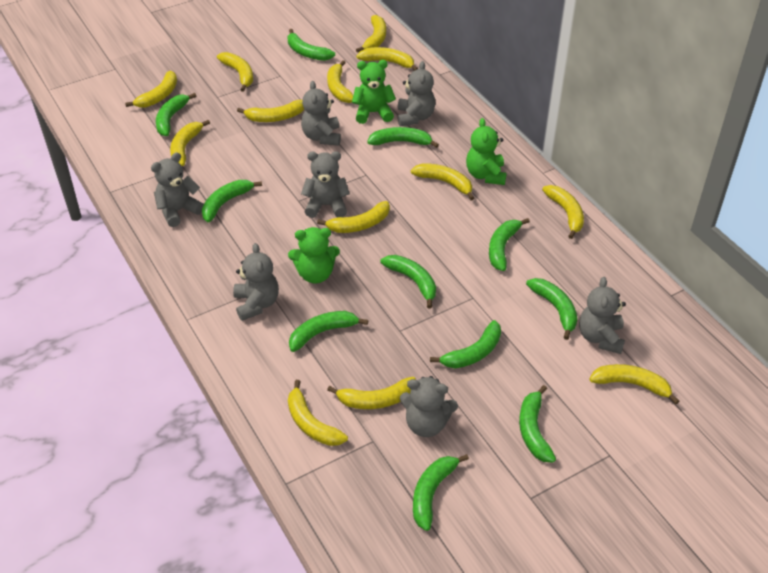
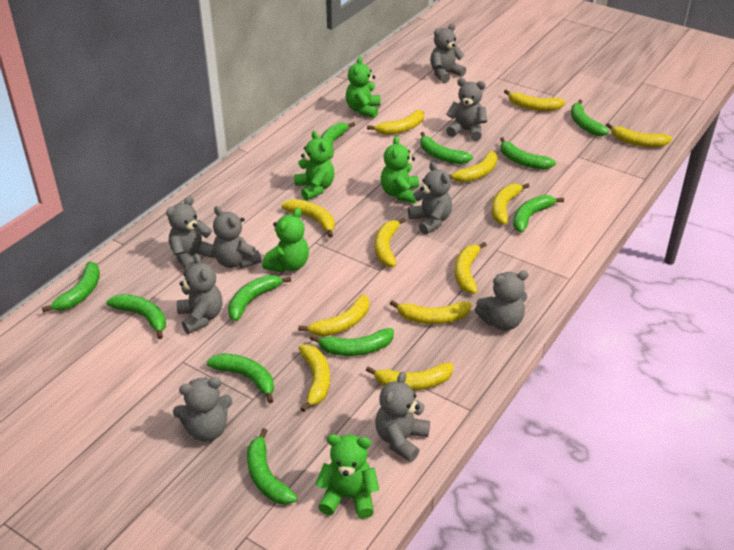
green teddy bear: [288,227,340,283] [352,60,396,124] [466,118,507,185] = 3 -> [262,208,309,273] [294,131,334,200] [315,434,379,519] [346,57,381,118] [381,136,419,204] = 5
grey teddy bear: [151,153,204,227] [233,243,279,321] [301,81,341,146] [301,151,350,218] [397,61,435,126] [400,376,458,437] [579,277,626,354] = 7 -> [166,196,215,271] [173,377,233,442] [177,254,223,334] [213,206,262,268] [375,372,430,462] [408,162,452,234] [430,23,466,83] [446,78,487,141] [475,270,529,331] = 9
yellow banana: [125,71,177,107] [170,120,210,166] [217,52,253,92] [237,100,304,122] [288,380,348,446] [317,201,390,233] [327,60,353,103] [327,377,416,409] [356,15,386,53] [356,47,418,70] [411,163,474,200] [542,185,584,239] [589,364,679,404] = 13 -> [281,199,334,238] [298,294,369,337] [299,345,330,412] [366,363,453,390] [367,110,424,135] [375,217,406,267] [390,300,472,324] [448,151,498,183] [455,242,487,294] [492,183,530,225] [504,89,565,111] [606,123,672,147] = 12

